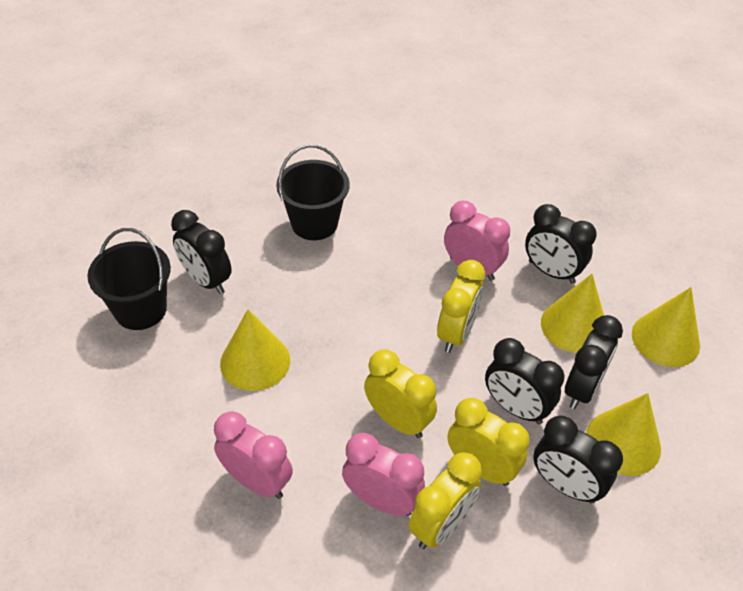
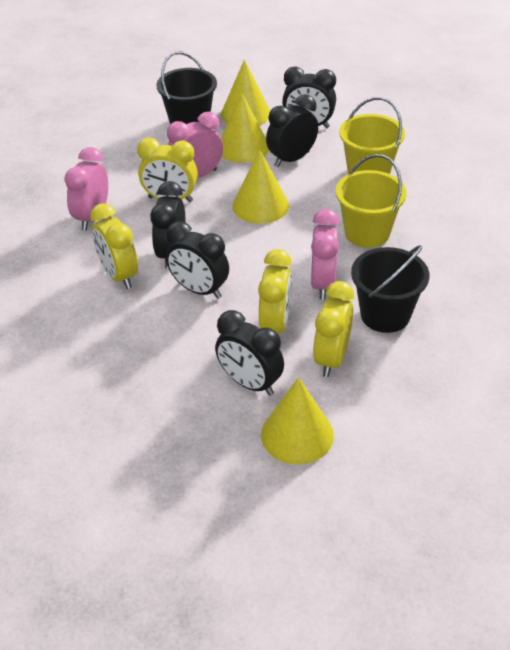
yellow bucket: none = 0 -> [336,154,406,248] [339,97,405,174] = 2

